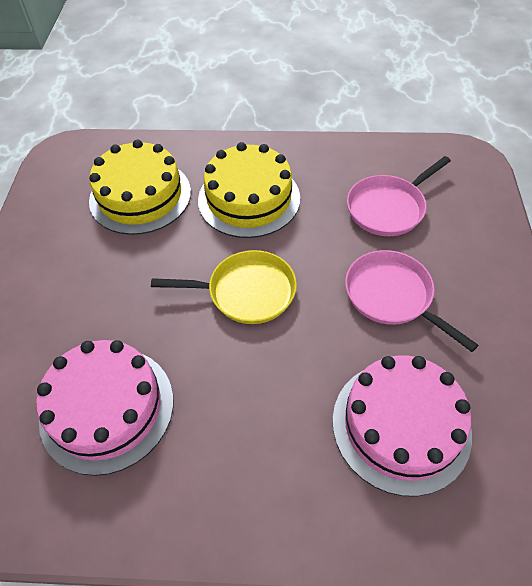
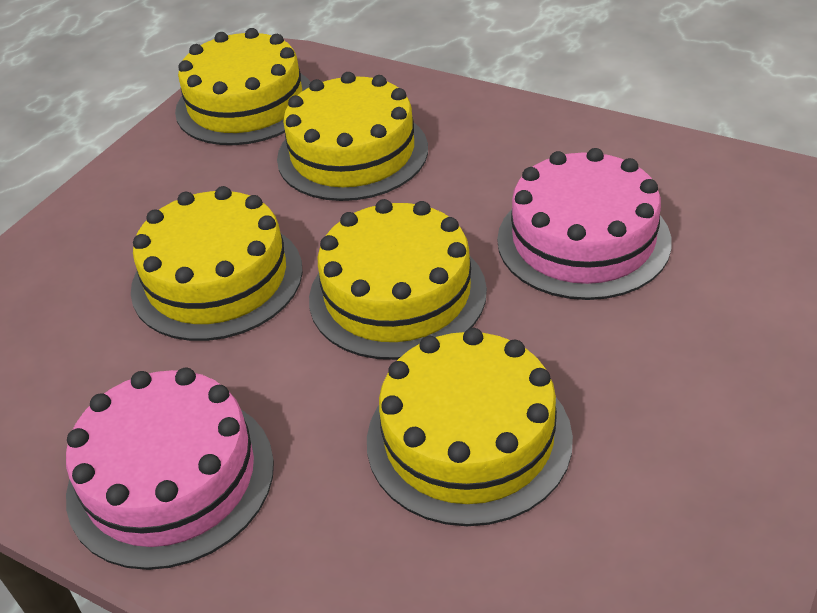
pink pan: [345,250,479,352] [347,156,451,236] = 2 -> none = 0
yellow cake: [89,140,191,235] [198,142,300,238] = 2 -> [131,186,303,341] [175,28,311,145] [277,72,428,201] [309,199,487,360] [367,328,573,526] = 5
yellow pan: [151,250,297,324] = 1 -> none = 0

